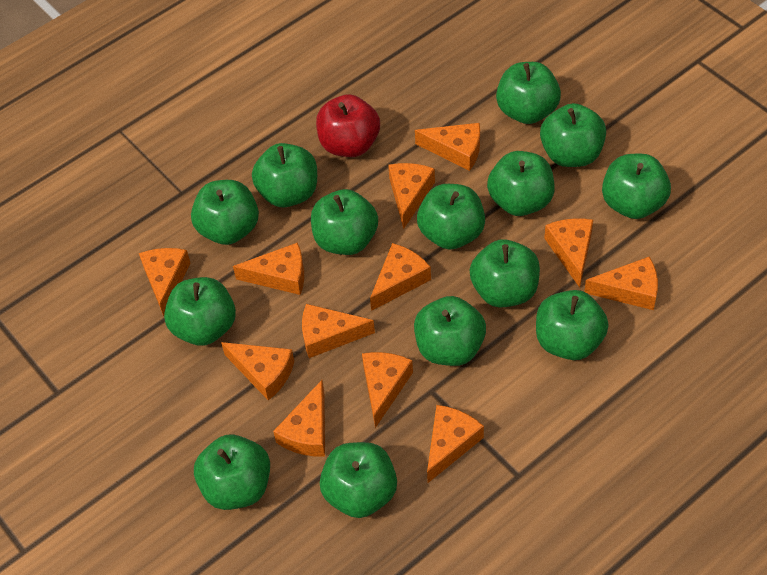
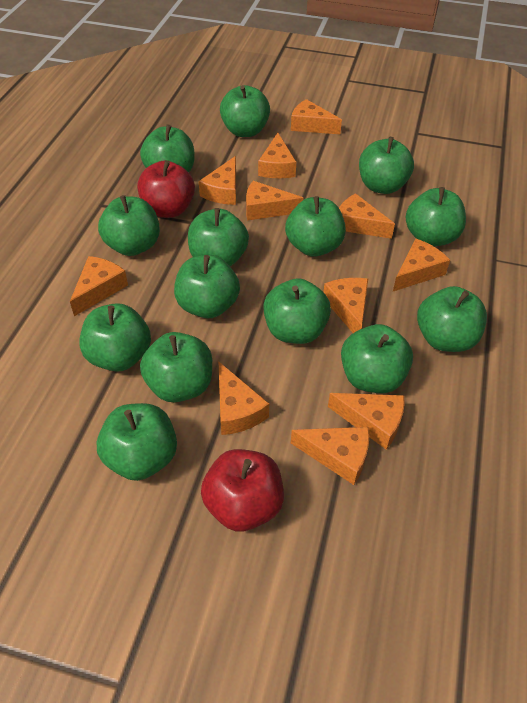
orange cheese: [139,248,190,316] [221,342,294,400] [233,242,304,295] [273,380,325,457] [302,304,375,358] [362,352,413,428] [370,243,431,311] [388,163,435,229] [415,123,480,171] [427,405,484,483] [544,218,593,288] [584,256,658,310] = 12 -> [70,256,128,316] [199,156,236,205] [218,361,269,435] [246,181,303,220] [258,133,296,178] [291,99,342,134] [291,427,369,485] [324,278,368,333] [328,393,405,450] [339,193,395,239] [393,239,450,291] = 11
red apple: [316,94,380,157] = 1 -> [137,160,195,218] [201,449,284,532] = 2

